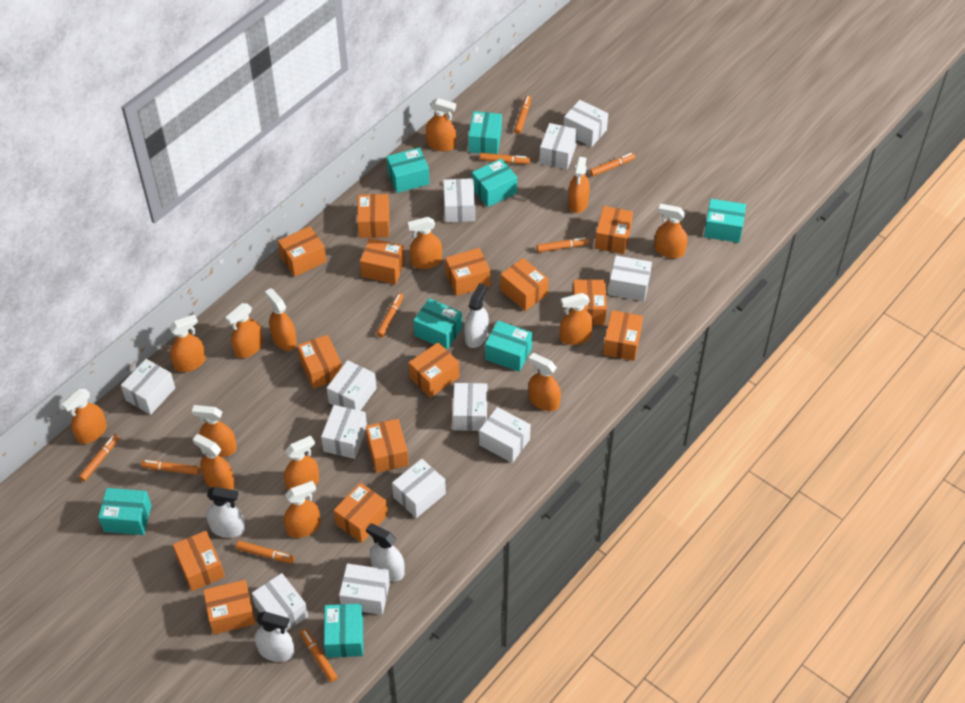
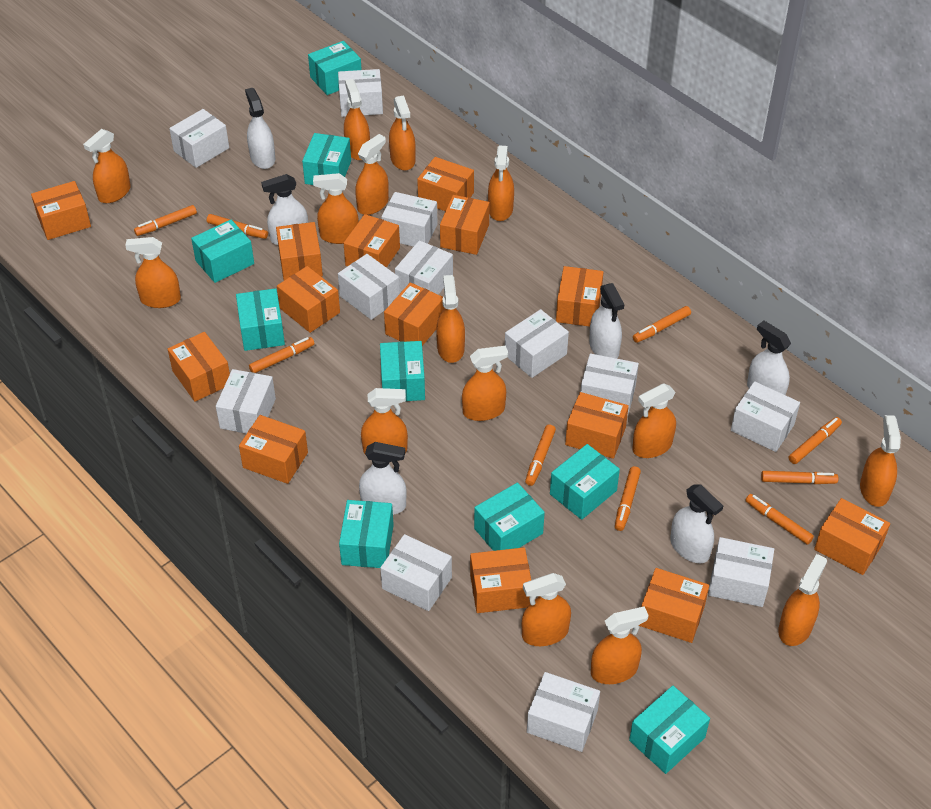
orange spray bottle: [62,389,107,444] [169,314,206,372] [192,405,237,457] [192,434,235,490] [225,303,263,358] [265,288,297,351] [284,436,319,491] [284,481,321,538] [408,217,442,269] [426,98,456,151] [529,353,561,411] [560,293,593,345] [568,157,590,213] [654,204,688,258] = 14 -> [83,129,131,203] [125,237,181,308] [313,173,359,244] [344,79,370,160] [355,134,389,215] [361,388,408,454] [389,95,416,170] [436,275,465,363] [462,346,508,421] [488,146,514,221] [522,573,571,646] [591,606,649,684] [632,383,676,458] [778,554,827,646] [860,415,901,507] = 15
turquoise box: [98,488,152,535] [324,604,363,658] [386,148,430,193] [413,298,462,350] [469,111,502,154] [472,159,517,207] [485,321,533,372] [704,199,746,243] = 8 -> [191,220,254,283] [236,288,285,351] [302,133,351,185] [308,41,362,95] [339,500,394,568] [380,341,425,401] [474,483,545,551] [550,444,620,520] [629,686,710,774] = 9
white spray bottle: [206,487,245,538] [255,611,295,662] [366,523,405,581] [464,283,489,348] = 4 -> [245,88,275,169] [261,174,308,245] [359,442,407,515] [589,283,624,359] [670,484,723,563] [747,321,791,395] = 6

